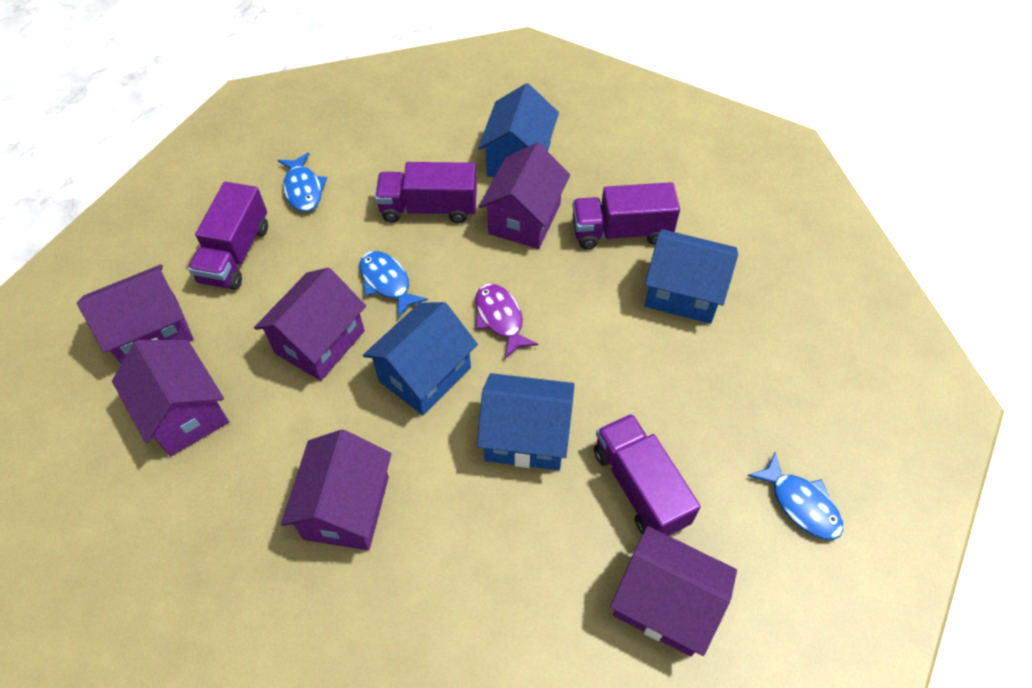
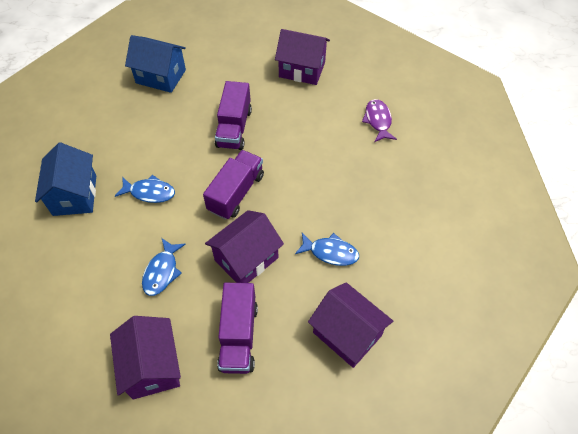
blue house: [363,302,478,415] [477,373,575,470] [478,83,559,177] [645,229,738,324] = 4 -> [35,142,96,216] [125,35,186,93] = 2
purple house: [77,265,194,364] [112,340,229,456] [254,268,366,381] [281,429,392,550] [479,142,570,249] [610,526,737,656] = 6 -> [110,316,181,400] [205,210,284,283] [275,29,330,85] [308,282,393,368] = 4
purple truck: [188,182,268,290] [375,162,477,224] [572,182,680,249] [594,414,701,536] = 4 -> [203,150,264,220] [215,81,252,150] [217,283,258,374] = 3

